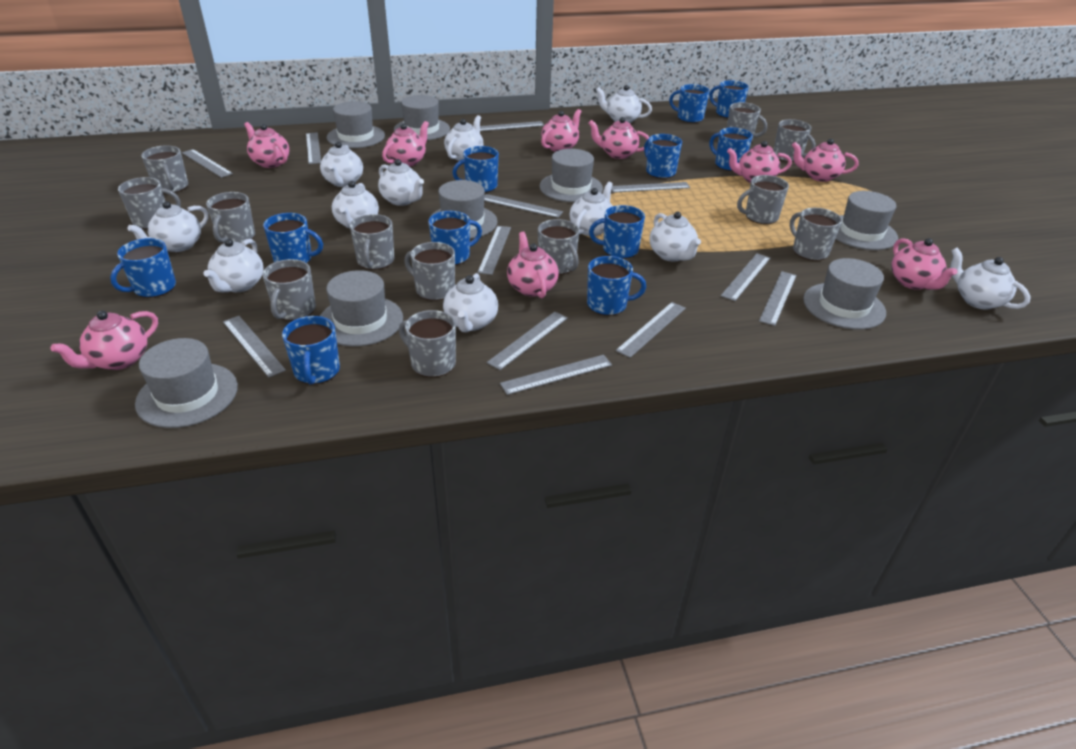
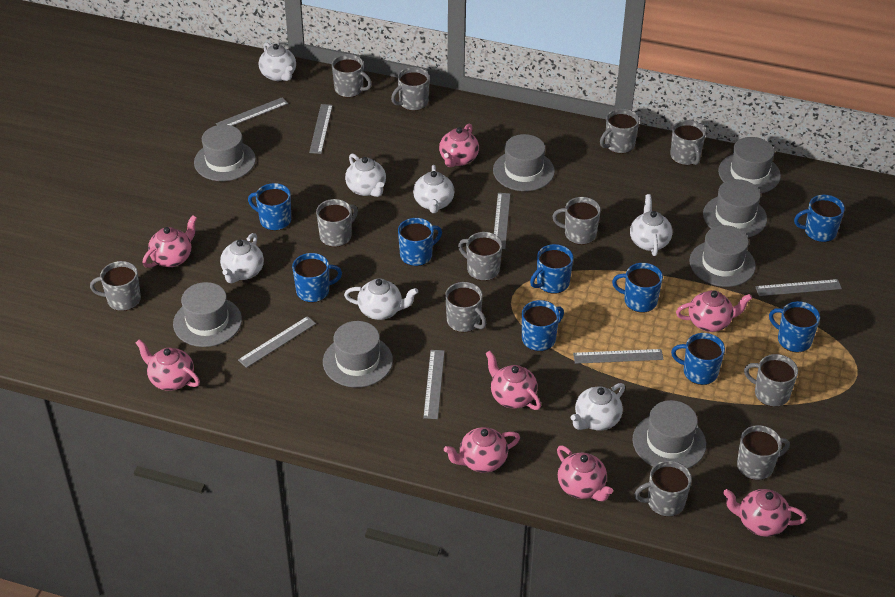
blue mug: [110,238,176,298] [263,213,323,263] [282,316,340,385] [429,211,482,265] [452,146,499,193] [587,256,646,316] [589,205,645,259] [644,134,682,178] [669,84,710,123] [709,80,749,118] [710,127,753,171] = 11 -> [248,183,291,231] [292,253,342,303] [398,218,442,266] [522,300,564,351] [530,244,574,294] [612,263,663,313] [671,333,725,385] [769,301,820,352] [794,195,845,242] = 9
grey ruler: [182,149,233,178] [223,316,286,378] [306,132,321,164] [477,226,511,275] [480,121,544,131] [484,194,563,218] [487,312,568,370] [500,355,612,395] [611,182,690,193] [616,302,686,358] [721,253,770,301] [759,271,797,326] = 12 -> [216,97,288,126] [238,316,316,368] [309,104,333,154] [423,350,445,419] [494,193,510,249] [573,349,664,364] [755,279,842,296] = 7
pink teapot: [51,311,158,370] [244,122,289,168] [382,121,429,167] [507,232,559,298] [541,109,582,152] [588,117,649,159] [727,141,792,183] [792,139,859,182] [891,238,958,290] = 9 -> [136,339,200,391] [143,215,197,268] [439,124,479,167] [444,427,520,473] [486,351,541,410] [557,446,613,501] [676,290,752,332] [723,489,807,537] = 8
white teapot: [127,201,209,252] [204,239,264,292] [320,142,363,187] [332,181,379,228] [378,159,424,206] [443,273,498,332] [444,115,484,161] [570,182,613,236] [596,85,652,123] [650,212,701,261] [950,248,1031,310] = 11 -> [220,233,264,283] [259,42,296,81] [344,279,418,320] [345,153,386,197] [413,165,454,213] [571,383,625,430] [630,194,672,256] = 7

